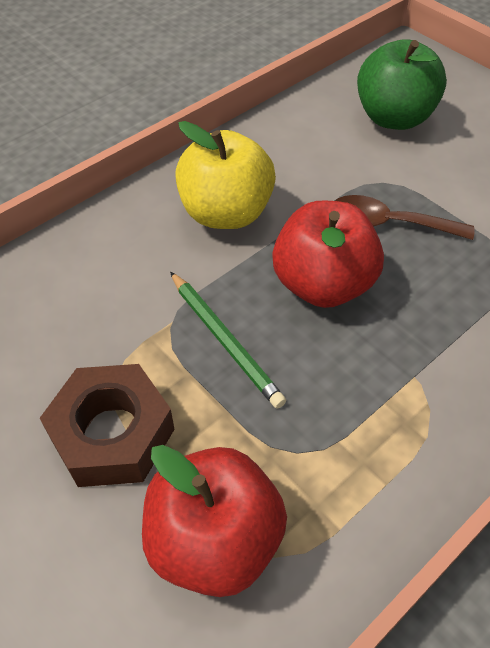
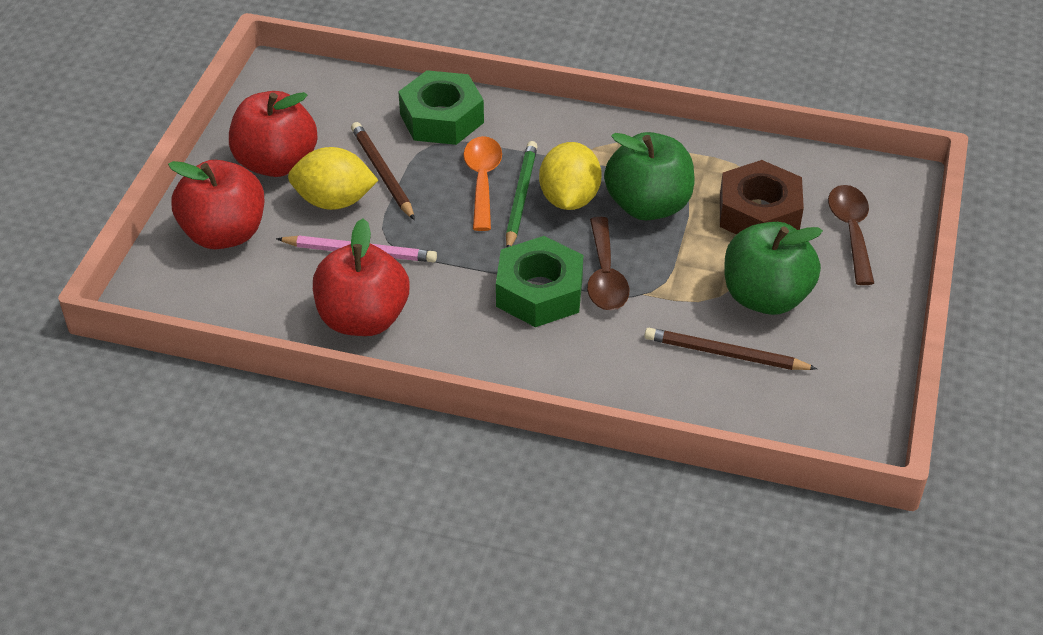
brown pencil: none = 0 -> [351,122,415,220] [644,328,817,370] = 2
brown spoon: [335,195,474,240] = 1 -> [587,217,629,310] [828,185,874,285] = 2
green apple: [357,39,447,130] = 1 -> [604,132,695,220] [724,222,823,315] = 2
green nut: none = 0 -> [398,70,484,145] [496,236,583,327] = 2
orange spoon: none = 0 -> [463,136,502,231] = 1
pink pencil: none = 0 -> [276,236,437,262] = 1
red apple: [142,445,287,597] [272,201,384,308] = 2 -> [168,160,264,249] [229,91,318,177] [313,219,409,336] = 3
yellow apple: [175,121,276,229] = 1 -> none = 0
yellow lemon: none = 0 -> [288,147,378,210] [539,142,602,210] = 2

